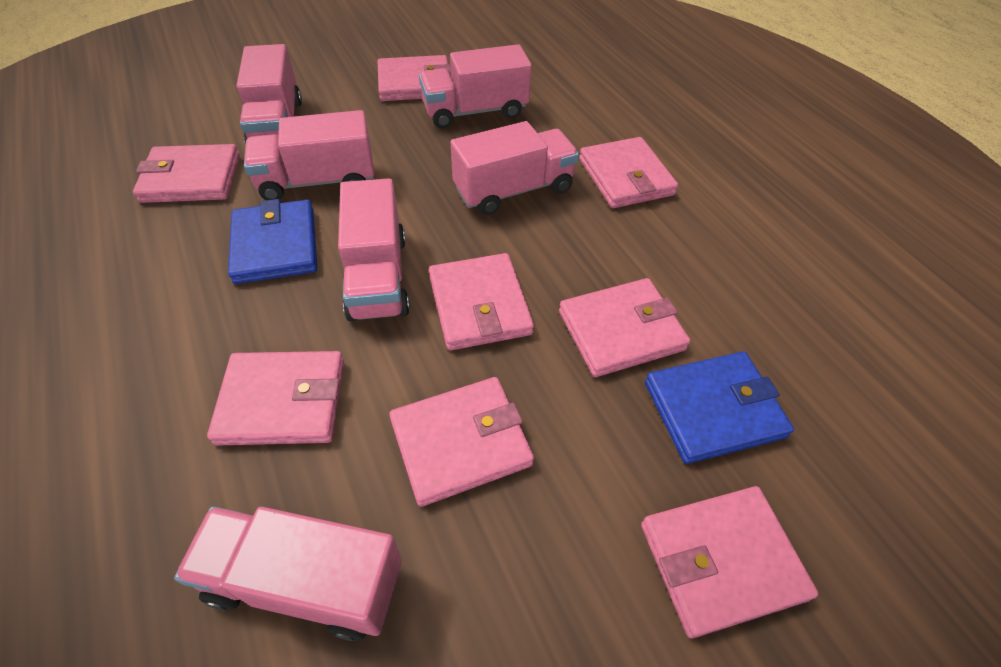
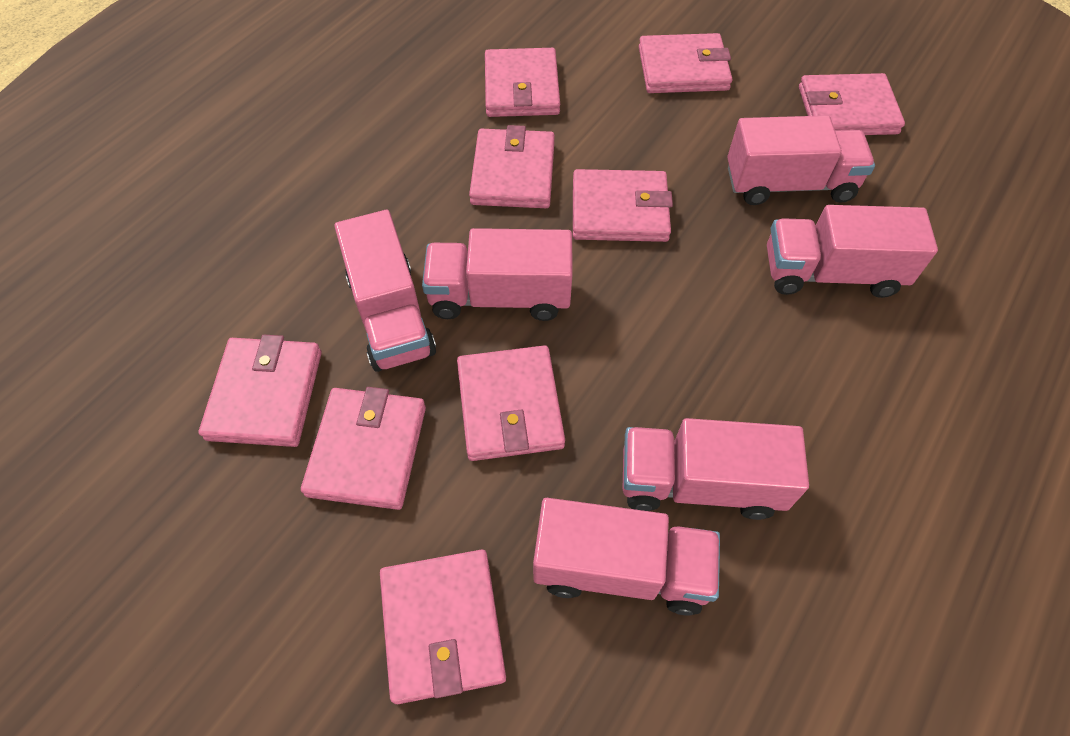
blue wallet: [228,199,317,284] [645,351,794,464] = 2 -> none = 0
pink wallet: [133,144,240,203] [207,351,344,446] [378,55,451,101] [389,377,534,507] [429,253,534,350] [559,278,690,377] [579,137,678,208] [641,486,818,638] = 8 -> [199,335,322,447] [301,387,426,510] [380,550,506,704] [457,345,565,461] [469,125,555,208] [485,48,560,117] [573,169,673,242] [639,33,732,93] [799,73,905,135] = 9

